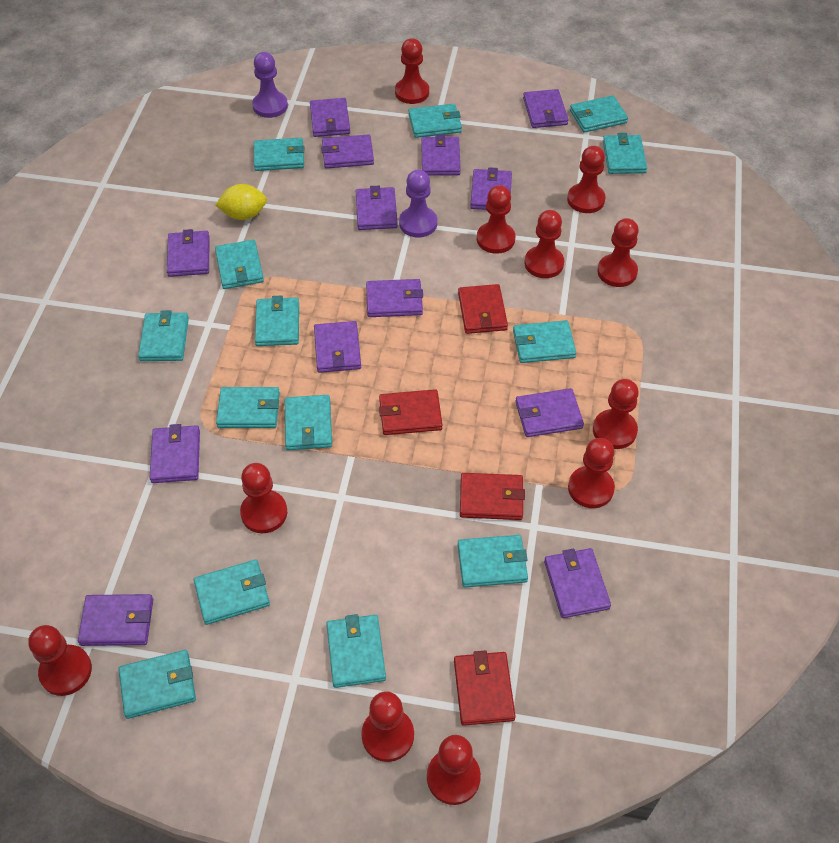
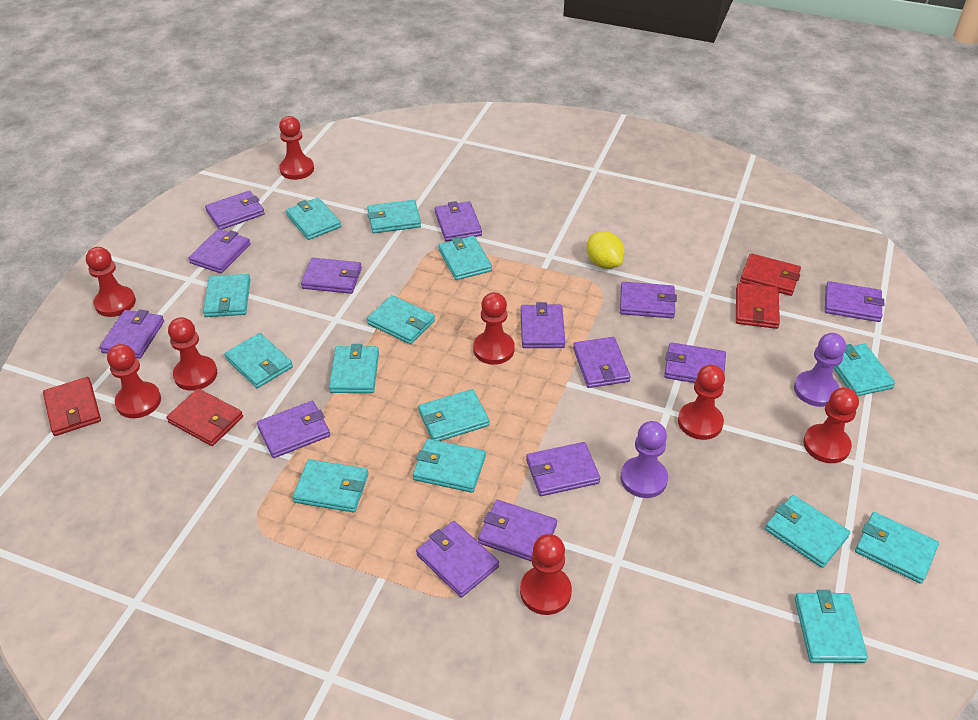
purple wallet: [78,594,153,646] [149,424,200,483] [167,229,210,277] [310,98,350,137] [314,321,361,373] [321,134,374,169] [356,186,398,230] [366,279,423,317] [421,135,461,176] [470,167,512,210] [515,388,584,437] [523,89,569,128] [544,548,611,618] = 13 -> [99,309,164,359] [188,229,251,273] [205,191,265,230] [257,401,330,458] [301,258,362,294] [416,521,499,597] [435,201,482,242] [478,500,557,562] [521,302,565,348] [526,442,600,496] [573,337,630,388] [620,282,677,318] [664,342,726,383] [825,281,884,322] = 14
red pawn: [28,625,92,696] [240,463,287,534] [361,691,414,762] [395,38,429,104] [427,735,481,805] [477,185,515,254] [524,210,564,278] [567,146,606,213] [568,438,615,508] [593,379,639,449] [597,218,639,287] = 11 -> [86,247,136,317] [107,344,161,418] [168,317,217,391] [279,116,314,180] [473,292,515,365] [520,534,572,615] [678,365,725,440] [803,387,859,463] = 8

